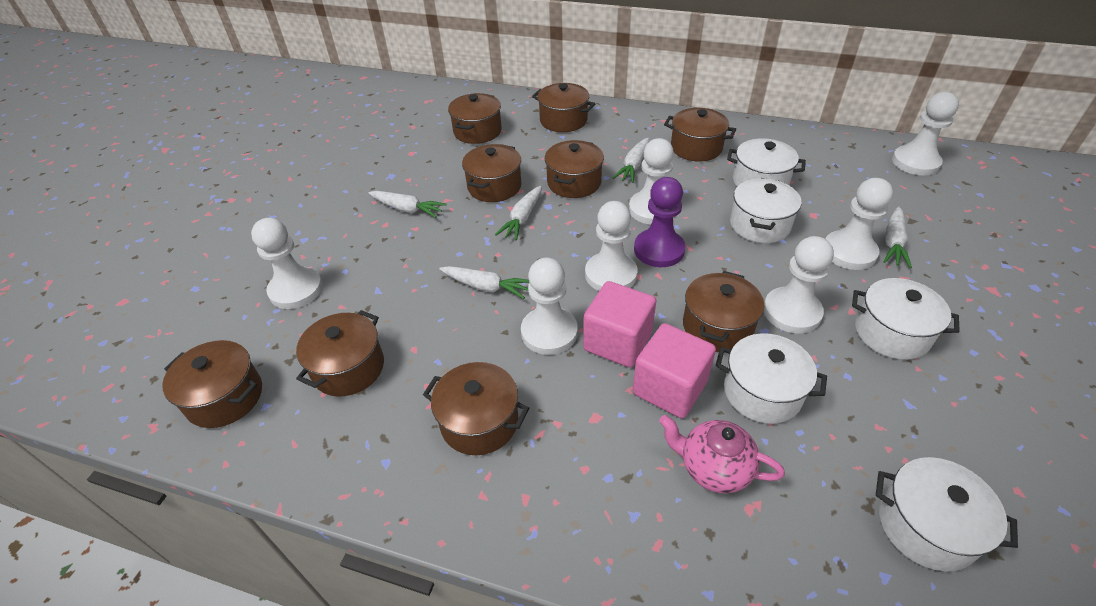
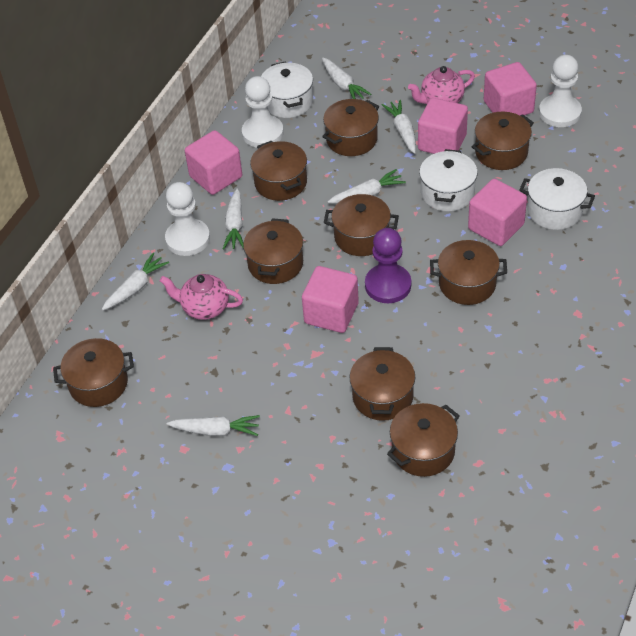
pink cube: [583,281,656,368] [633,323,716,418] = 2 -> [185,130,242,195] [302,266,359,333] [418,98,468,154] [468,179,527,246] [484,62,537,115] = 5
pink teapot: [659,415,785,494] = 1 -> [160,274,243,320] [408,66,475,104] = 2
white carrot: [369,191,447,218] [439,266,530,299] [495,186,542,240] [613,138,649,183] [883,207,912,268] = 5 -> [102,253,169,311] [167,415,260,436] [223,188,244,250] [322,58,371,99] [328,169,406,203] [382,100,416,154] = 6
white pawn: [251,218,323,309] [521,258,578,355] [585,201,638,291] [629,138,674,224] [764,236,834,333] [825,178,893,270] [892,92,959,175] = 7 -> [165,182,210,256] [242,76,284,148] [539,55,582,127] = 3
white pot: [716,333,827,424] [727,138,806,187] [730,178,801,243] [852,278,960,360] [875,457,1018,571] = 5 -> [261,61,313,118] [419,149,478,211] [519,168,595,230] = 3

